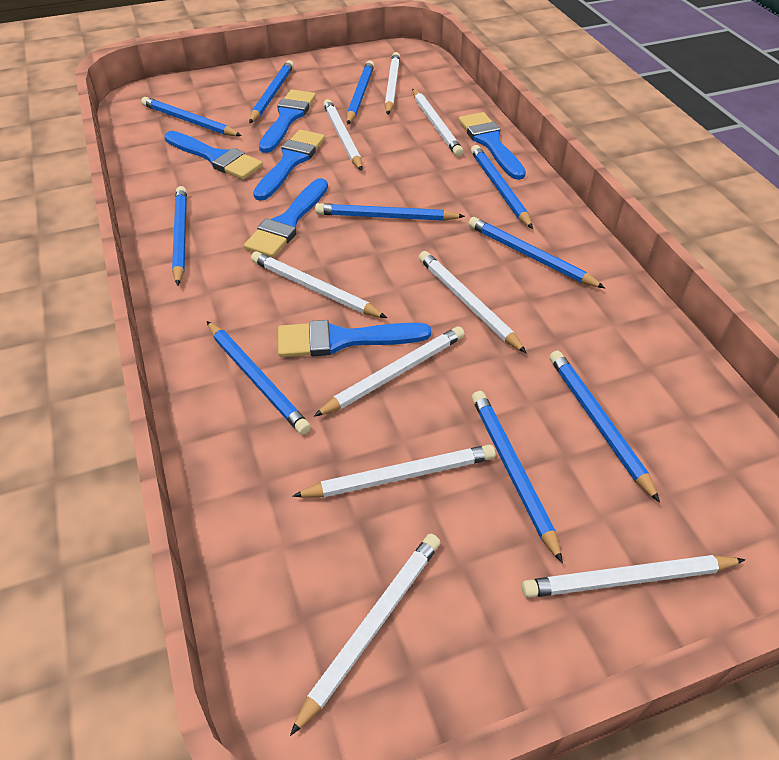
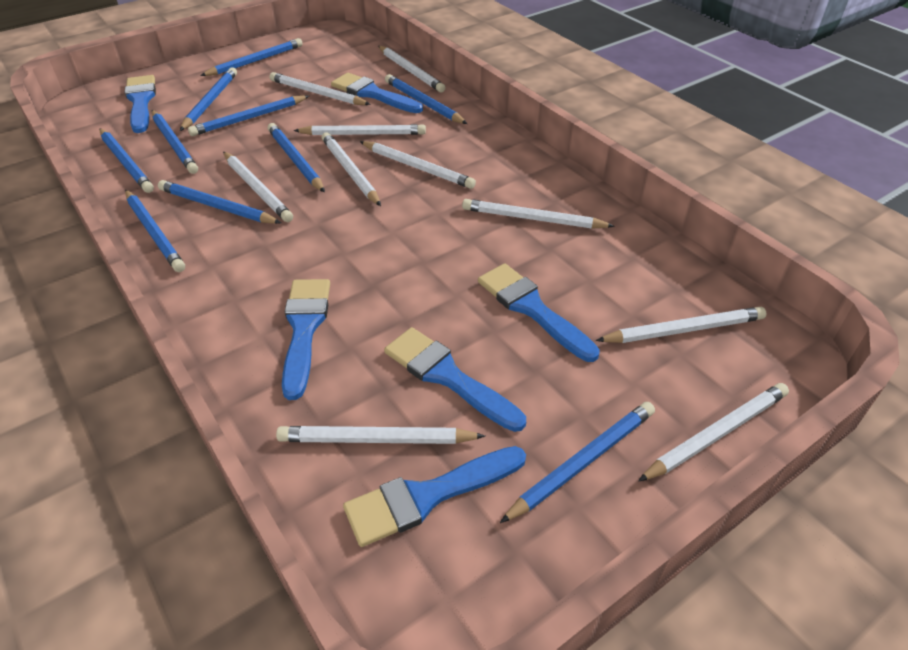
white pencil: [251,251,387,318] [290,534,440,736] [293,445,495,497] [314,326,465,417] [323,99,362,171] [385,52,400,115] [413,89,463,156] [419,251,526,353] [522,555,745,598] = 9 -> [223,152,293,222] [269,72,371,105] [276,426,485,444] [294,124,426,135] [322,132,381,206] [360,141,476,189] [378,46,446,93] [462,199,615,229] [596,307,766,343] [638,383,789,482] = 10

